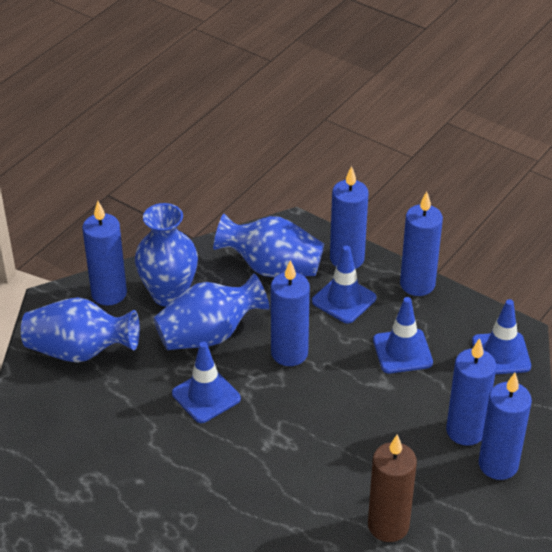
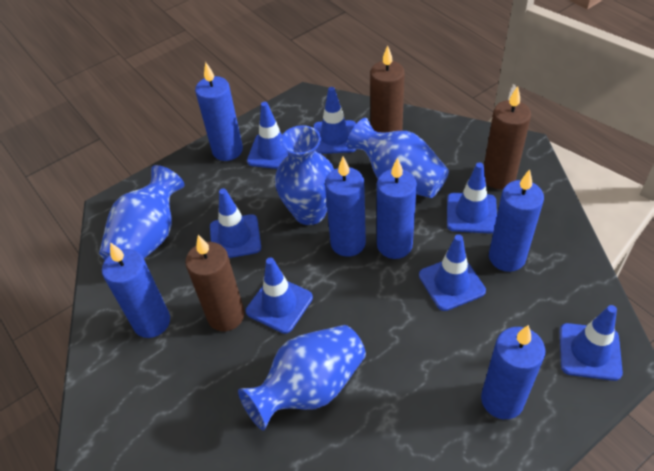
blue traffic cone: [172,342,241,423] [312,245,376,324] [373,297,433,373] [472,299,531,374] = 4 -> [210,188,261,258] [246,257,313,334] [247,102,289,169] [313,87,357,154] [419,234,486,311] [447,162,497,233] [560,305,623,381] = 7
brown candle: [368,434,417,542] = 1 -> [185,235,245,331] [370,45,405,133] [484,86,531,189] = 3

